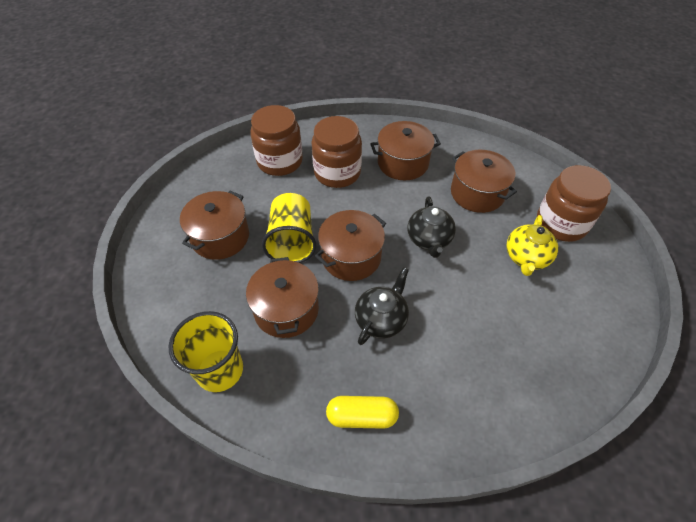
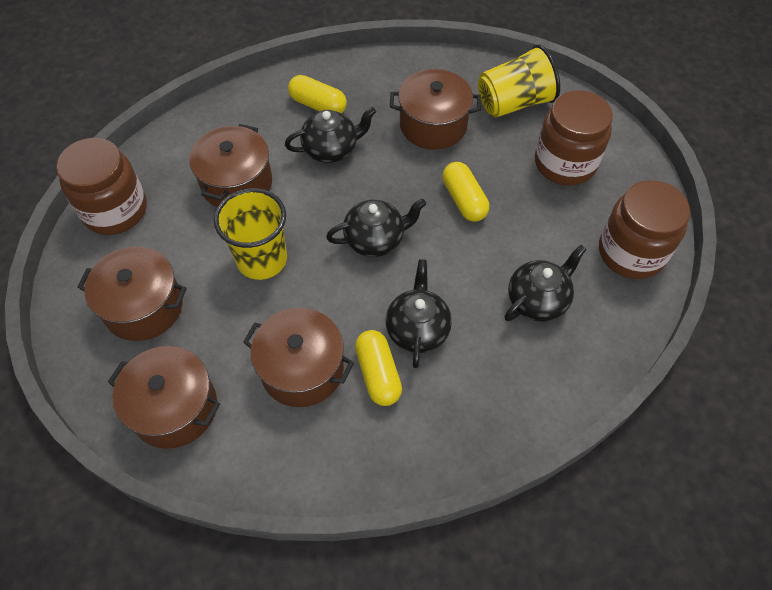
black teapot: [355,267,409,345] [408,196,456,258] = 2 -> [285,107,376,163] [326,199,426,257] [386,259,452,368] [504,245,587,322] = 4
yellow capsule: [326,396,399,429] = 1 -> [288,75,347,113] [355,330,402,406] [442,162,489,222] = 3
yellow teapot: [507,215,558,276] = 1 -> none = 0

